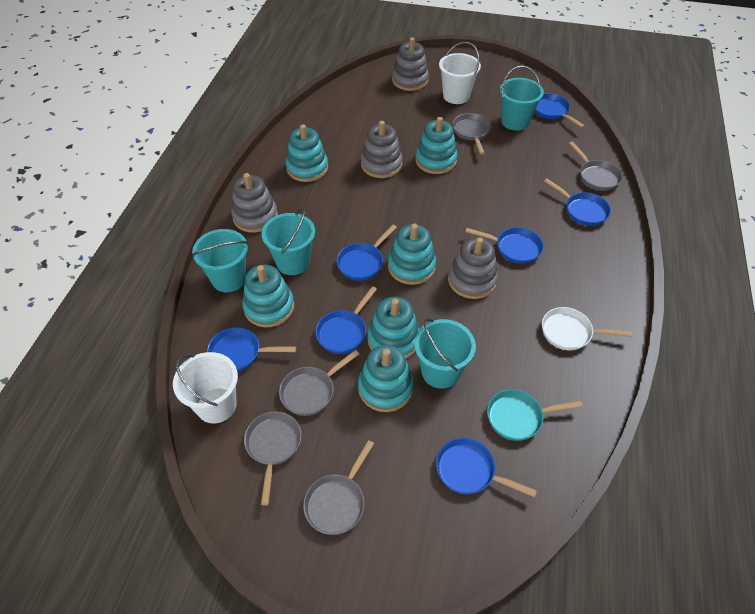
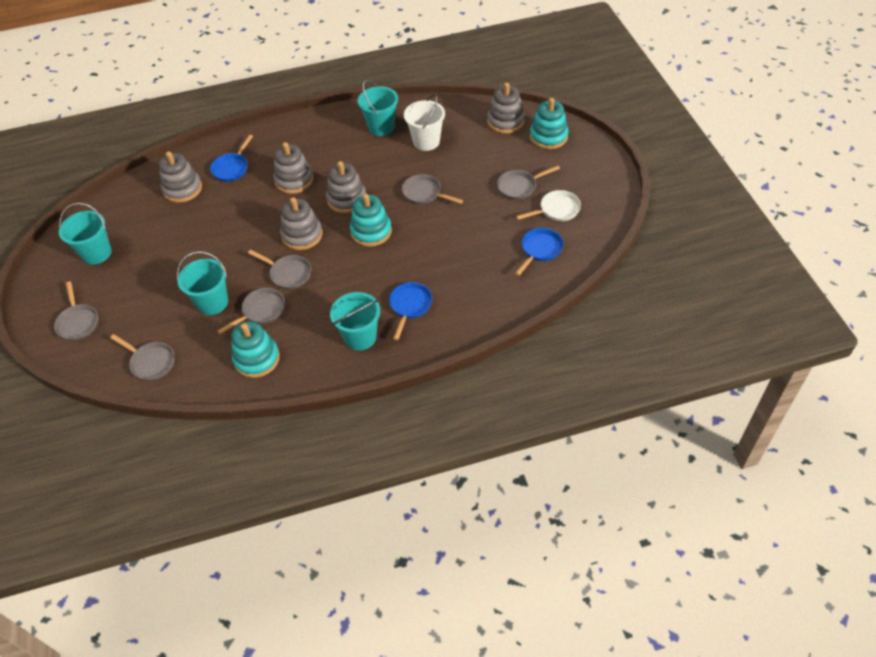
blue pan: [207,327,296,372] [316,286,377,354] [337,225,397,281] [436,438,537,497] [466,227,543,264] [535,93,585,128] [544,179,611,226] = 7 -> [210,135,253,182] [389,282,432,340] [515,228,563,276] = 3
grey pan: [244,411,301,506] [279,350,359,416] [303,440,374,535] [453,113,491,155] [569,141,623,191] = 5 -> [54,282,98,341] [110,334,174,381] [218,288,285,334] [248,250,311,289] [402,174,463,204] [497,165,560,200] = 6
grey stacking toy: [231,173,278,233] [361,121,403,178] [392,37,429,91] [448,237,498,299] = 4 -> [159,151,202,203] [273,142,314,194] [280,197,323,250] [326,161,366,213] [487,83,525,134] = 5
turquoise pan: [487,389,583,441] = 1 -> none = 0
turquoise stacking toy: [242,265,294,327] [286,124,328,182] [358,345,414,412] [367,297,419,359] [388,224,436,285] [415,117,457,174] = 6 -> [231,321,280,378] [350,194,392,247] [530,98,569,149] = 3
white bucket: [173,352,238,424] [439,42,481,104] = 2 -> [404,94,445,151] = 1

